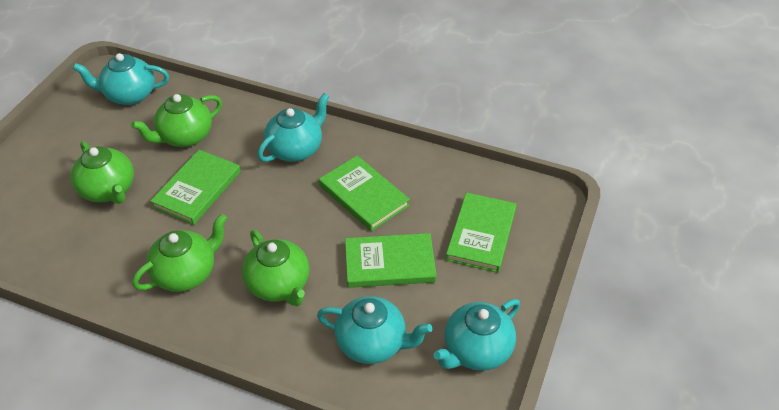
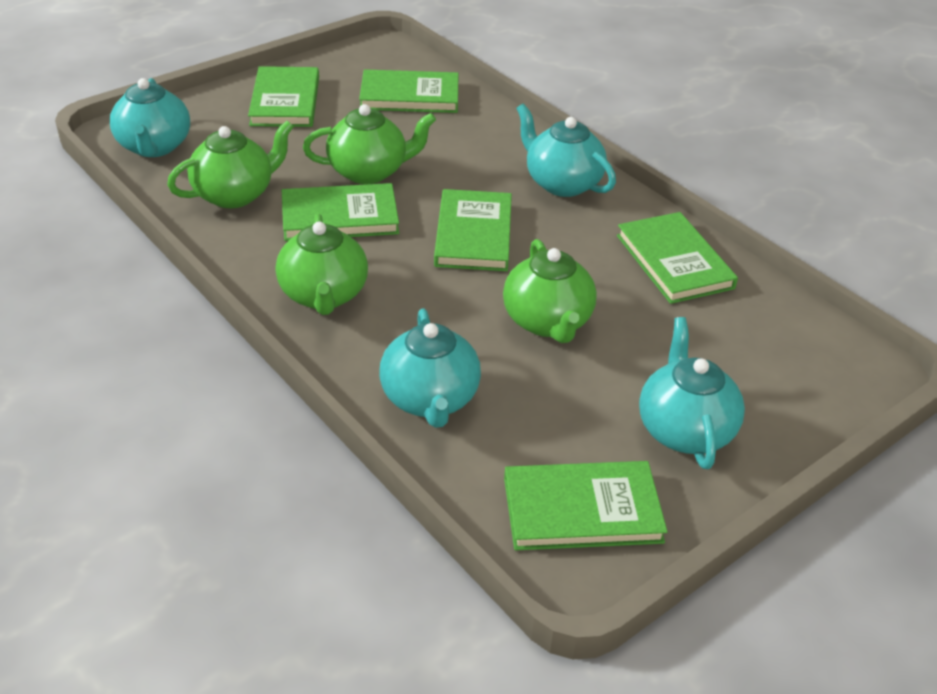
green book: [150,150,241,225] [319,156,410,231] [345,233,436,288] [446,192,516,273] = 4 -> [248,66,319,127] [282,183,399,241] [359,69,459,113] [434,189,512,271] [504,461,668,551] [617,212,738,304] = 6

